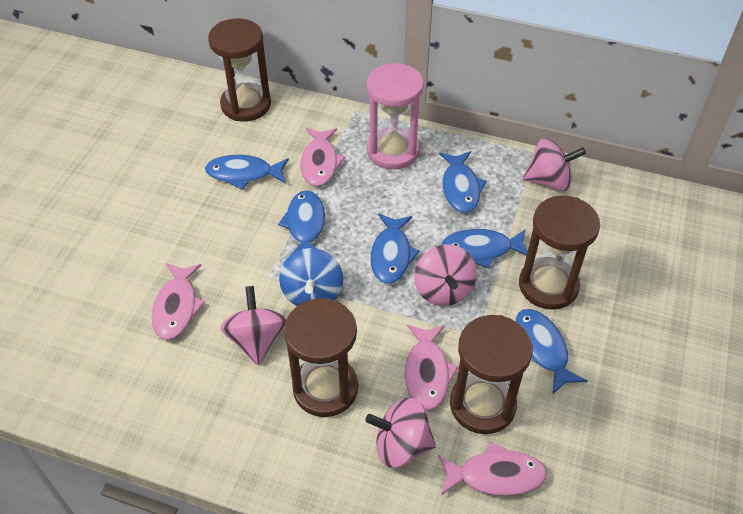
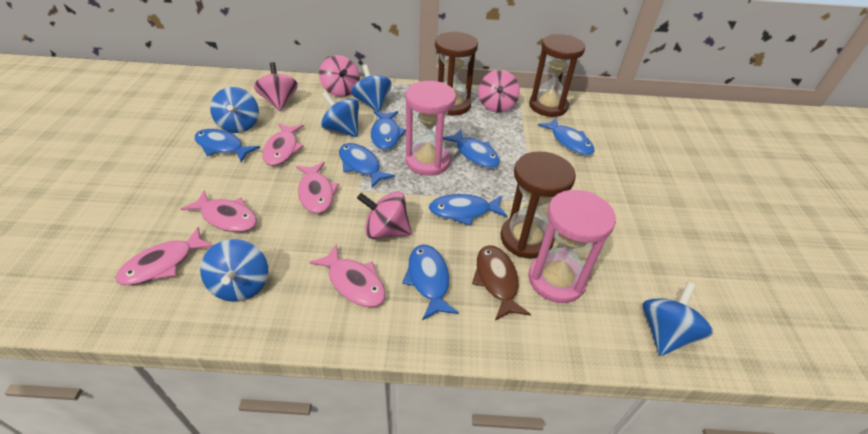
blue fish: [205,155,289,190] [278,190,325,254] [370,213,420,284] [439,151,487,213] [441,229,528,268] [515,309,587,395] = 6 -> [194,129,260,162] [339,143,395,188] [371,111,406,150] [402,245,459,320] [429,194,508,226] [443,129,500,168] [538,118,595,155] = 7
blue spinning top: [279,248,343,306] = 1 -> [200,239,268,302] [210,87,259,133] [321,92,359,137] [351,65,392,112] [643,282,713,356] = 5
brown fish: none = 0 -> [472,245,531,321] = 1
brown hourglass: [208,19,271,122] [284,298,358,417] [450,315,533,434] [519,195,600,310] = 4 -> [435,32,478,116] [500,151,576,259] [529,34,585,117] = 3
pink fish: [152,263,206,340] [301,128,346,186] [405,324,459,410] [438,441,547,496] = 4 -> [116,227,214,285] [181,190,257,232] [262,123,304,166] [296,162,339,213] [309,244,386,307] = 5
pink hourglass: [367,63,424,169] = 1 -> [405,81,456,176] [529,190,616,303] = 2

